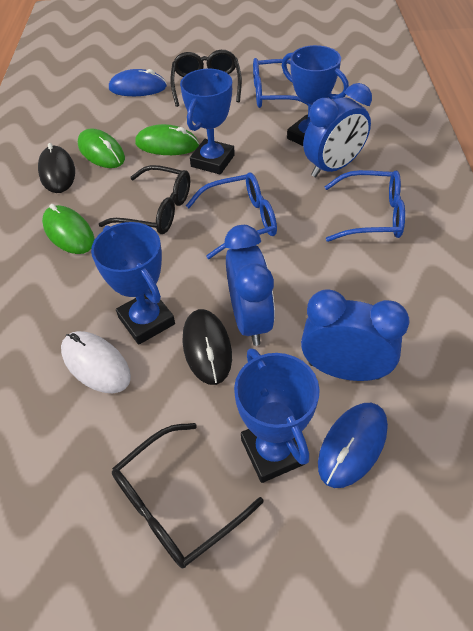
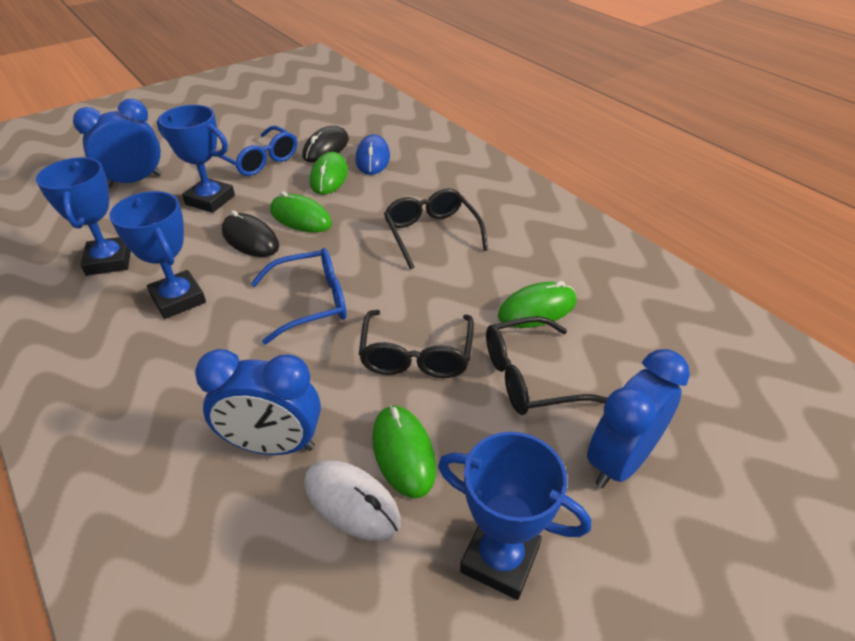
blue glasses: [186,172,277,259] [253,58,308,108] [325,170,405,242] = 3 -> [210,126,297,176] [251,248,347,344] = 2
blue mouse: [109,69,167,96] [318,403,388,488] = 2 -> [356,134,390,175] = 1
green mouse: [42,204,95,254] [78,128,125,168] [135,124,199,155] = 3 -> [270,191,332,233] [310,152,348,195] [372,405,436,498] [498,281,576,328] = 4

